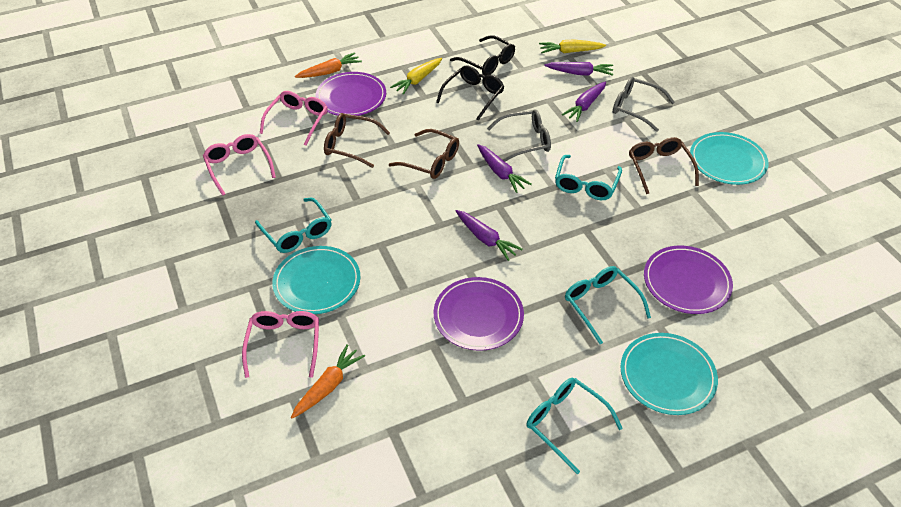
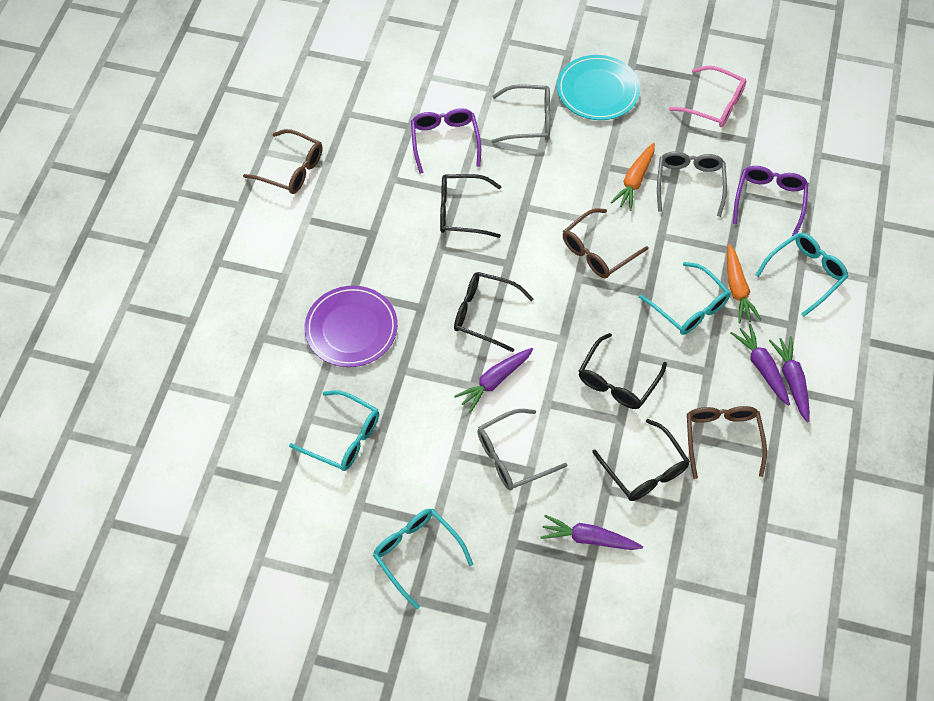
black glasses: [436,66,504,121] [450,35,515,76] = 2 -> [440,174,502,238] [454,272,534,352] [579,333,667,409] [592,419,690,501] = 4
grey glasses: [487,109,551,162] [613,77,675,132] = 2 -> [477,409,568,490] [491,84,550,143] [657,151,727,217] = 3
pink glasses: [203,134,276,196] [242,311,319,378] [260,91,328,146] = 3 -> [669,66,746,127] = 1
purple glasses: none = 0 -> [411,108,481,174] [733,166,809,236] = 2
purple plate: [316,72,386,116] [434,277,524,351] [644,246,733,314] = 3 -> [305,286,398,367] = 1
turquoise plate: [272,246,360,314] [620,333,718,415] [690,132,769,185] = 3 -> [557,55,640,120] = 1
yellow carrot: [390,58,442,95] [539,39,606,53] = 2 -> none = 0

